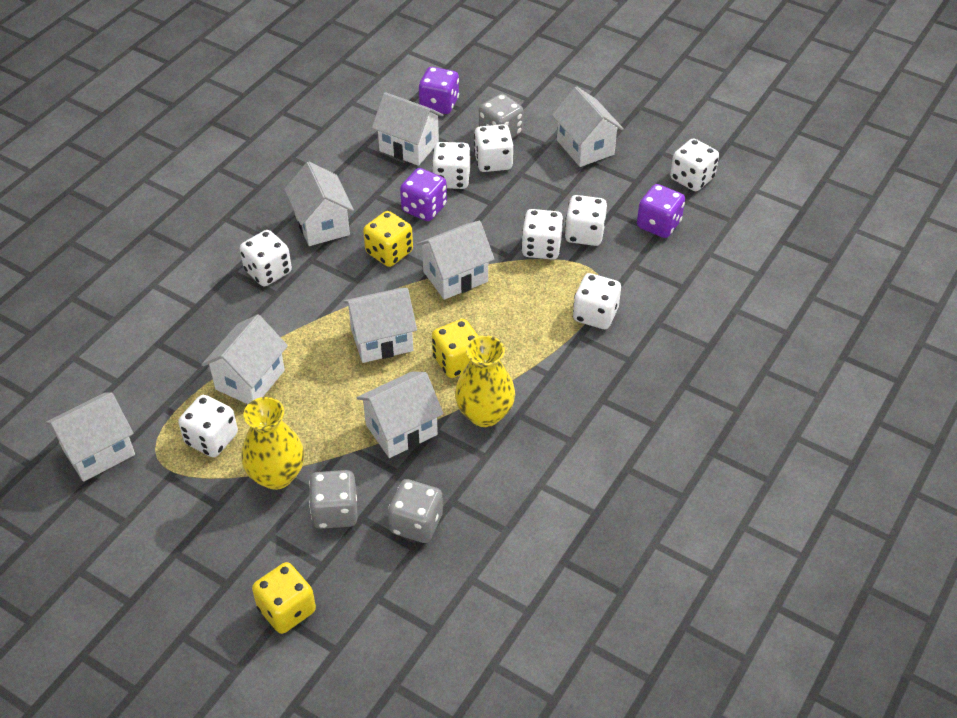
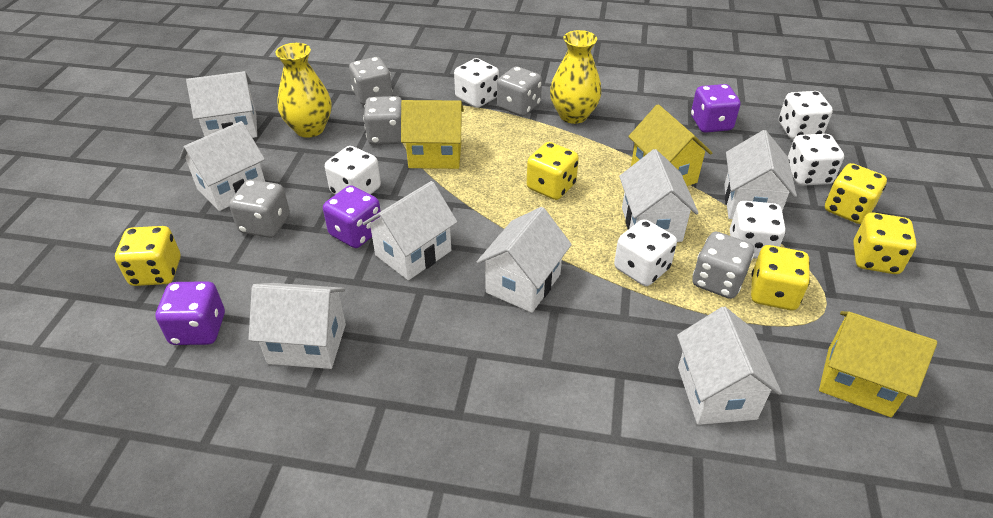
grey dice: [309,470,357,529] [388,479,443,543] [479,94,523,138] = 3 -> [229,179,290,238] [349,57,392,105] [363,96,402,145] [497,66,542,117] [692,232,754,299] = 5
white dice: [178,395,238,457] [240,230,292,287] [432,142,471,189] [474,124,513,172] [521,209,563,260] [565,195,607,246] [573,273,621,329] [670,138,719,191] = 8 -> [325,146,381,195] [454,58,499,108] [614,219,677,286] [730,201,786,258] [779,91,833,139] [788,134,844,186] = 6
yellow dice: [252,562,316,634] [363,211,413,267] [432,319,478,378] = 3 -> [115,226,181,286] [527,142,579,200] [751,245,810,310] [825,163,887,224] [853,213,917,274] = 5
yellow house: none = 0 -> [401,100,464,169] [628,104,712,186] [819,311,937,417] = 3

